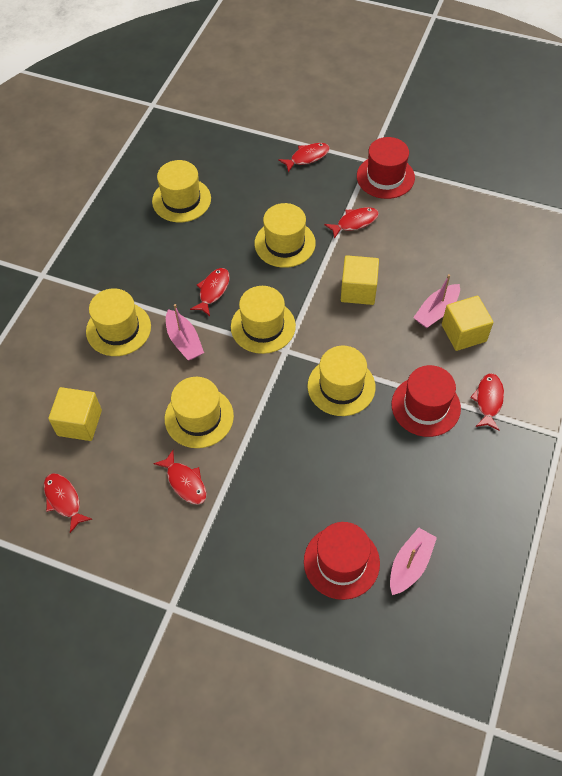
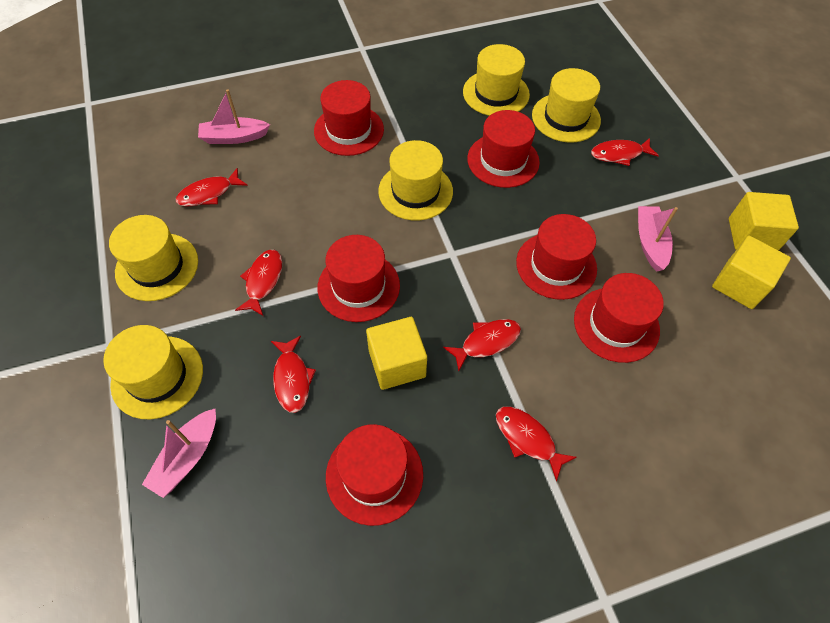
red hat: [304,522,380,600] [357,137,415,199] [391,365,461,437] = 3 -> [314,80,384,156] [317,235,400,322] [326,424,423,526] [467,110,540,188] [516,214,597,300] [574,273,664,363] = 6
yellow hat: [86,288,151,356] [152,160,211,222] [165,377,234,448] [231,286,296,354] [255,203,316,268] [308,346,376,416] = 6 -> [103,325,203,419] [109,215,198,301] [378,140,453,221] [463,44,530,116] [532,68,601,142] = 5

